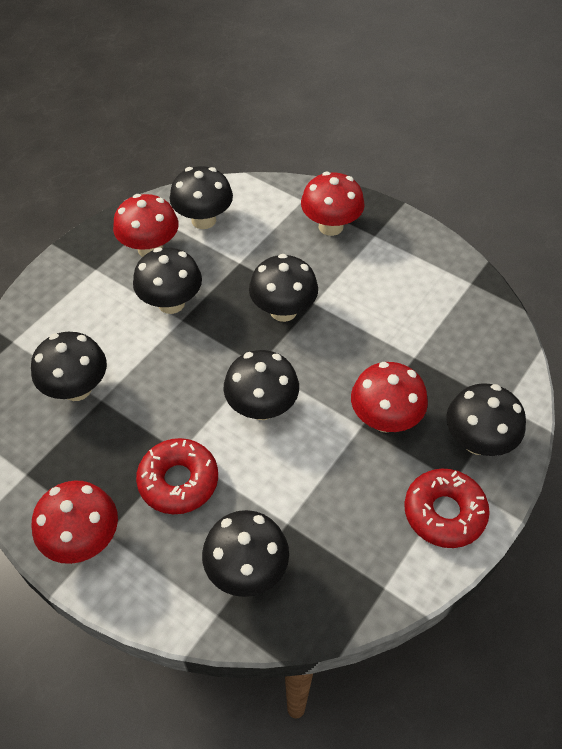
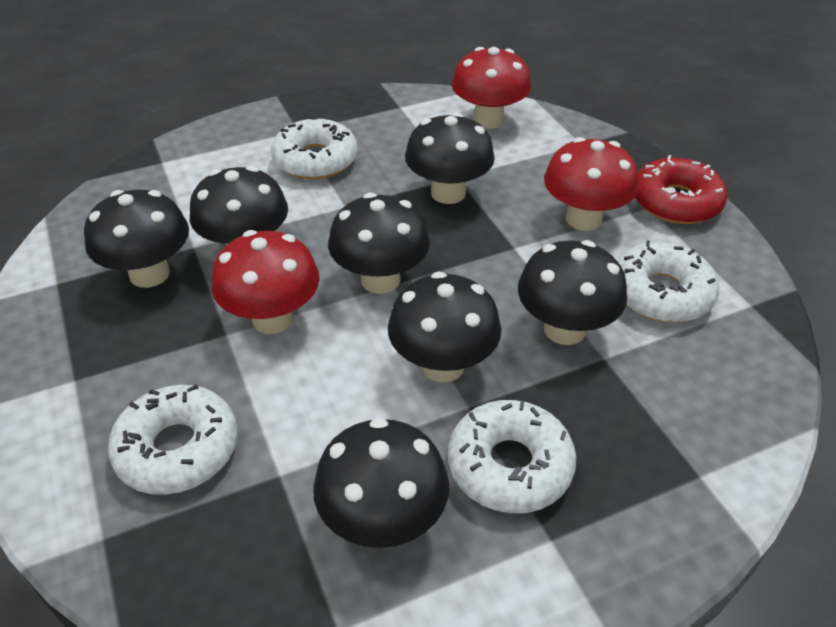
red donut: [136,438,218,514] [404,469,490,548] = 2 -> [635,155,727,224] = 1
red mushroom: [32,481,118,564] [113,194,179,257] [301,172,365,236] [351,362,428,433] = 4 -> [212,230,320,334] [452,47,531,129] [544,137,638,231] = 3
white donut: none = 0 -> [108,384,238,495] [271,117,358,179] [448,400,577,513] [617,240,719,323] = 4

